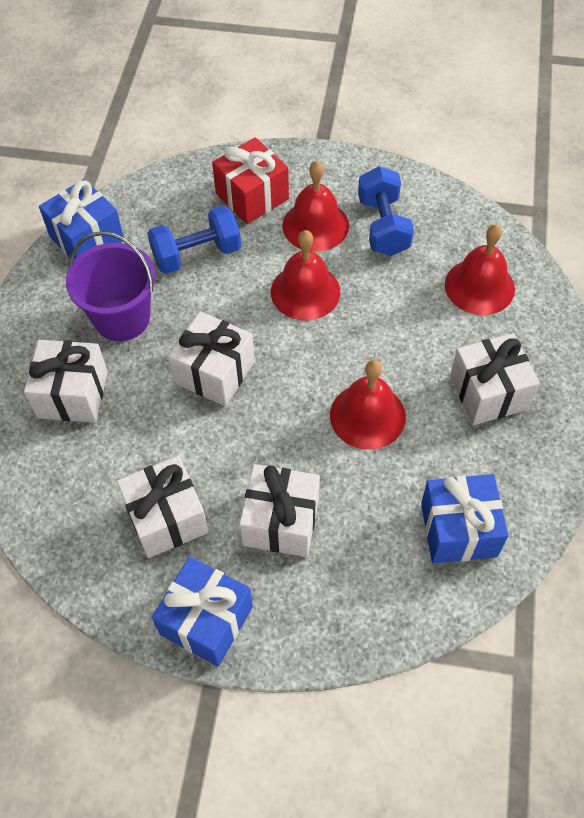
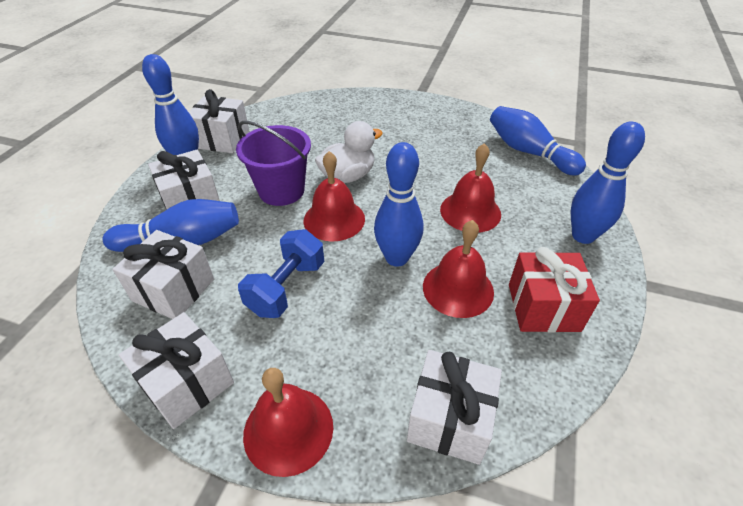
blue bowling pin: none = 0 -> [102,199,239,252] [142,54,199,155] [374,142,423,267] [490,106,586,176] [571,121,645,244] = 5
blue dumbbell: [147,206,241,274] [358,166,414,256] = 2 -> [238,229,324,318] = 1
blue gift: [39,179,124,260] [152,557,253,667] [421,474,508,564] = 3 -> none = 0
white duck: none = 0 -> [315,121,383,183] = 1

